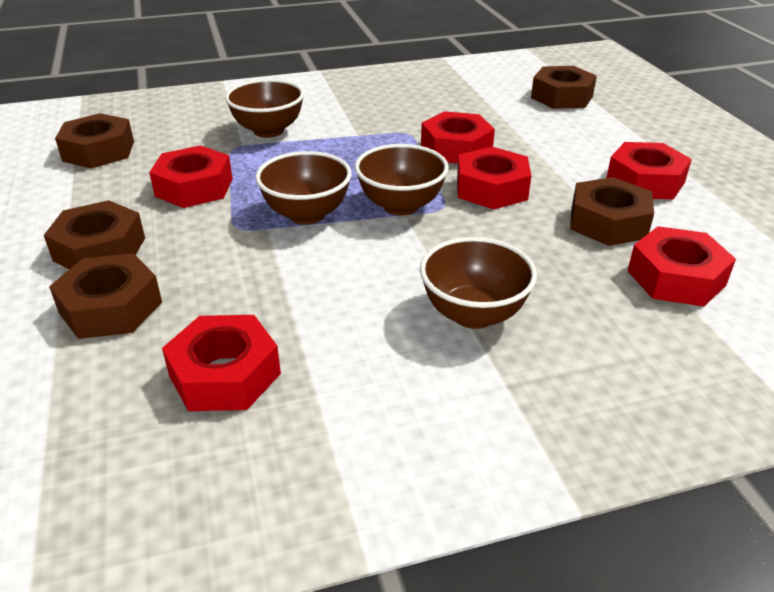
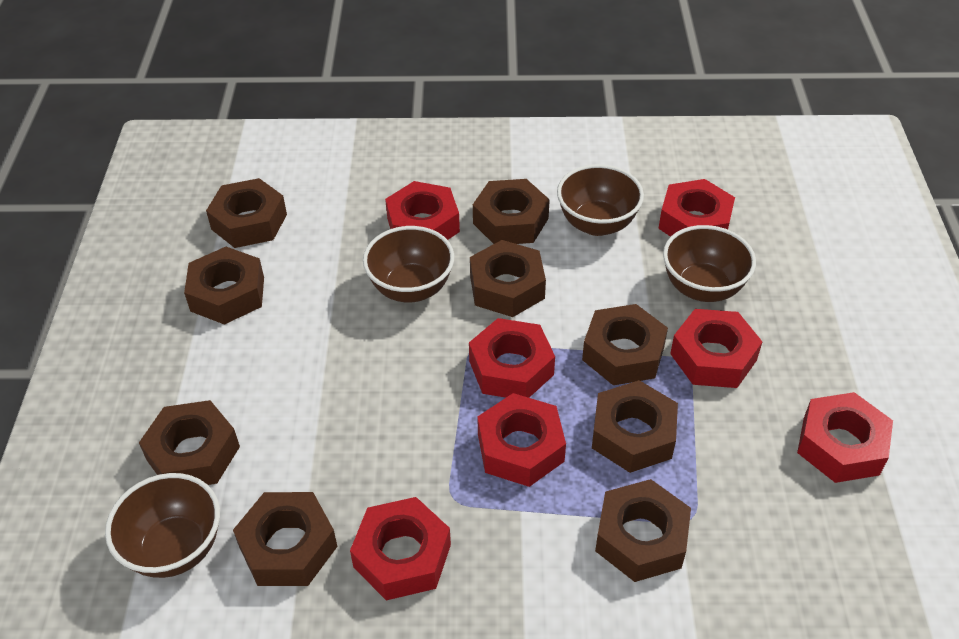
brown nut: [44,200,145,269] [49,253,162,339] [55,113,134,169] [531,66,597,109] [570,177,654,246] = 5 -> [139,400,240,485] [184,247,264,325] [206,178,287,248] [233,492,337,586] [470,240,546,317] [473,179,550,244] [582,304,668,385] [592,380,678,473] [595,479,691,582] = 9
red nut: [149,145,233,208] [162,315,281,411] [421,111,495,164] [457,147,531,209] [606,142,692,200] [627,226,736,307] = 6 -> [350,497,451,600] [385,181,460,240] [469,318,555,398] [477,393,566,487] [658,179,735,237] [670,309,762,388] [797,392,893,483] = 7

